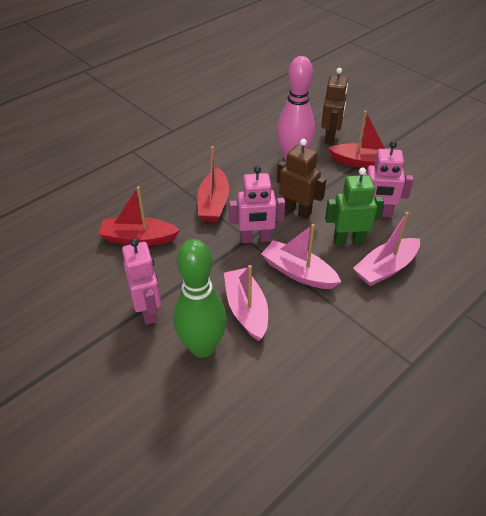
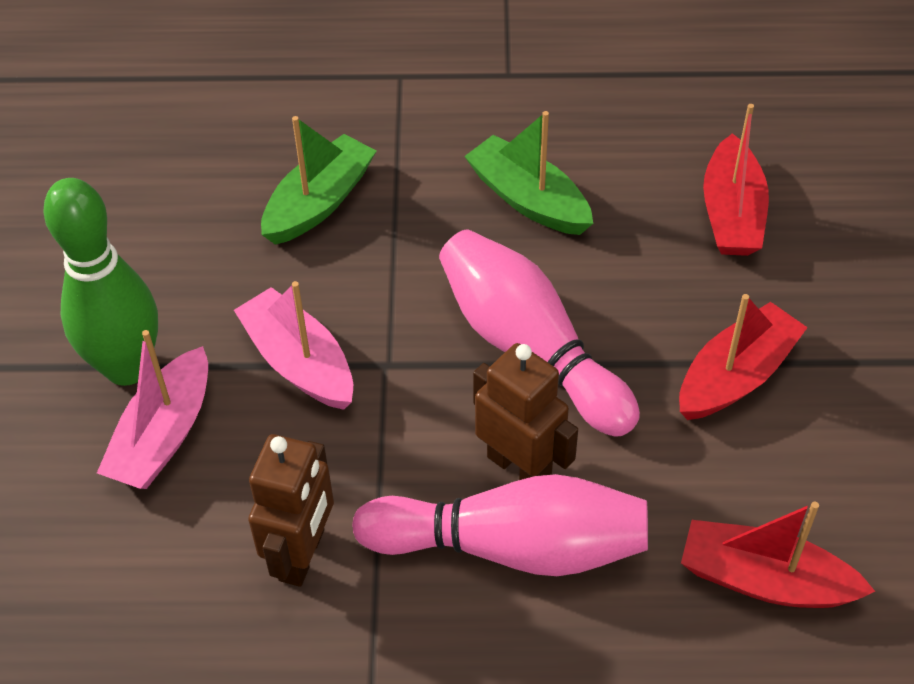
green boat: none = 0 -> [261,116,376,245] [464,111,593,235] = 2
green robot: [325,168,384,245] = 1 -> none = 0
pink boat: [224,265,268,341] [261,224,341,289] [353,212,420,286] = 3 -> [97,330,208,489] [234,281,353,410] = 2
pink bowling pin: [277,56,315,162] = 1 -> [352,474,648,576] [439,229,640,436] = 2
pink robot: [122,238,161,325] [229,166,285,243] [359,141,414,218] = 3 -> none = 0

